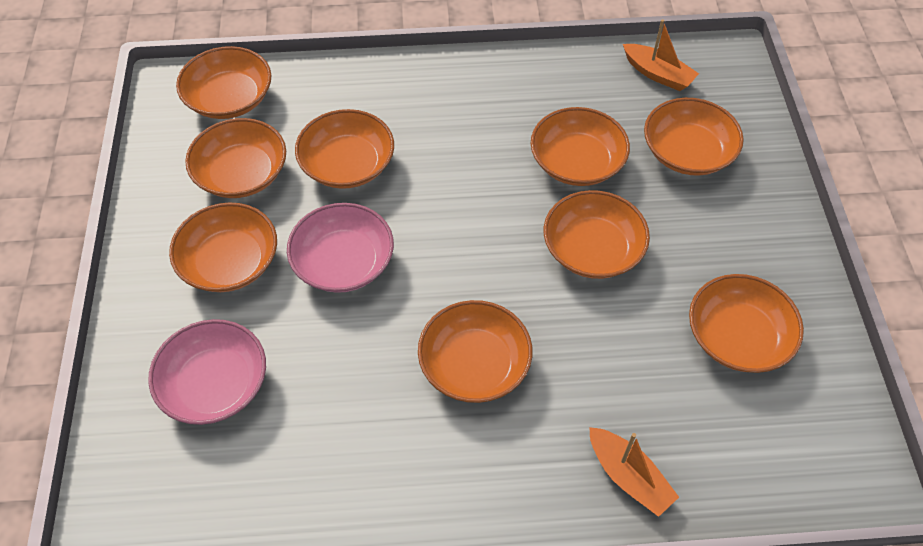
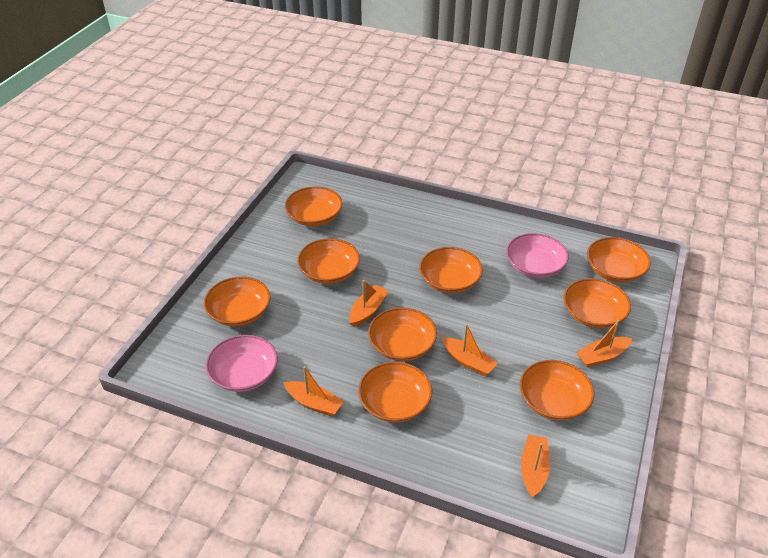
orange boat: [589,427,679,517] [623,19,699,91] = 2 -> [284,366,344,416] [349,280,389,327] [442,324,498,376] [521,435,550,498] [576,320,632,367] = 5

